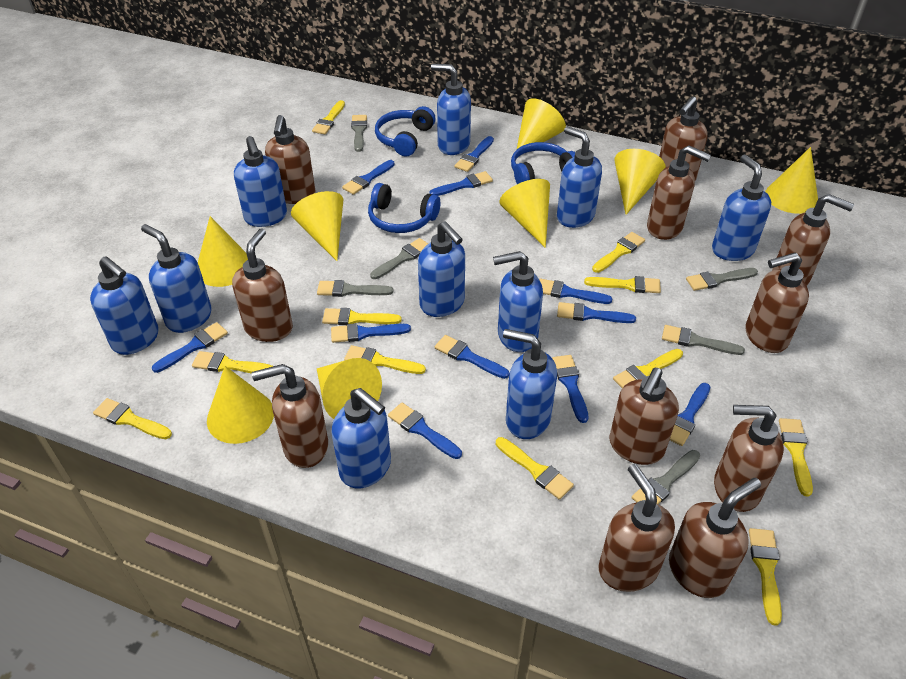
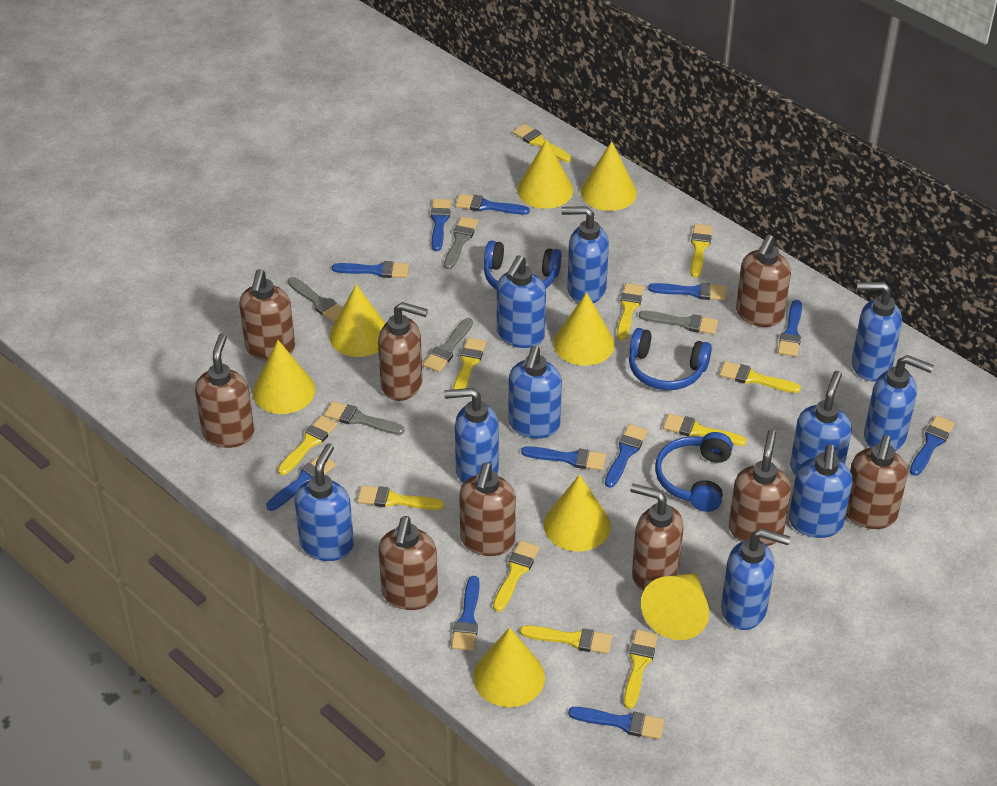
brown soap dispenser: [232,228,293,342] [252,364,328,468] [265,115,315,204] [599,464,675,592] [610,368,679,465] [647,145,711,240] [659,97,708,181] [669,478,761,598] [714,405,784,512] [746,252,809,353] [772,194,854,285] = 11 -> [195,333,254,448] [239,269,295,361] [378,302,428,401] [379,516,438,610] [459,462,516,556] [630,484,684,591] [729,429,791,546] [736,234,791,327] [846,435,908,529] = 9
grey brush: [317,280,394,297] [351,115,367,152] [370,238,428,279] [632,450,700,504] [662,325,745,355] [686,268,758,291] = 6 -> [288,277,343,322] [324,401,405,435] [423,318,473,372] [444,217,478,270] [639,311,718,334] = 5

